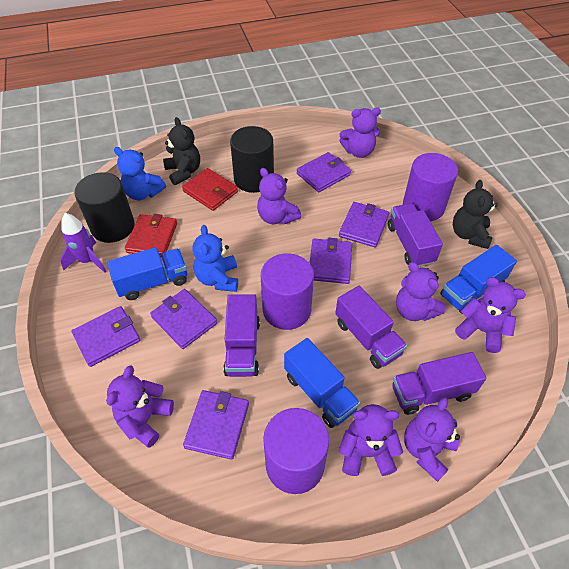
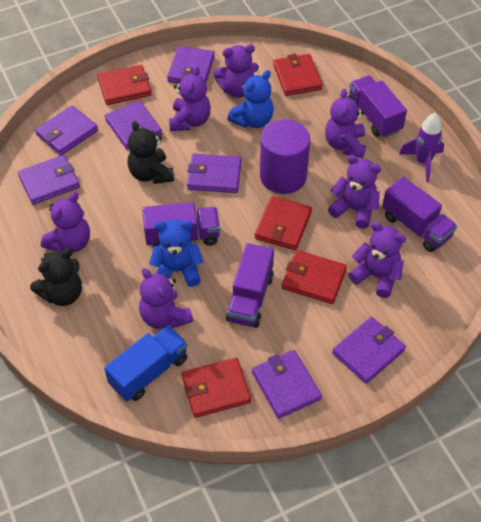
black cylinder: [74,172,135,243] [230,126,274,193] = 2 -> none = 0
blue truck: [107,247,187,300] [284,338,360,428] [440,245,517,314] = 3 -> [104,325,188,401] = 1
purple cylinder: [261,253,314,330] [263,408,329,494] [403,153,458,221] = 3 -> [260,119,310,194] = 1
purple wallet: [71,306,140,367] [150,289,217,349] [183,390,249,460] [297,152,351,192] [310,238,352,284] [339,202,389,247] = 6 -> [18,155,80,205] [35,105,98,155] [105,100,162,150] [167,46,215,84] [187,154,241,193] [252,350,322,419] [332,317,406,384] = 7
red wallet: [125,214,177,257] [182,168,238,211] = 2 -> [97,65,152,105] [182,358,251,418] [255,196,312,250] [273,54,323,96] [282,250,347,304] = 5

